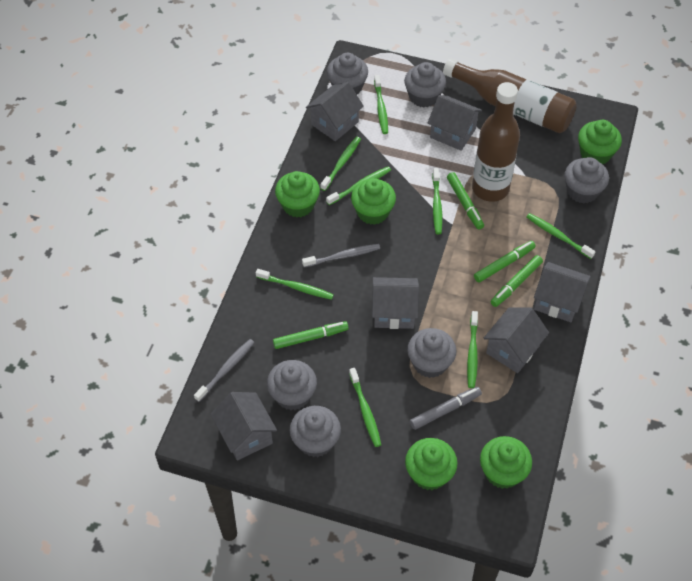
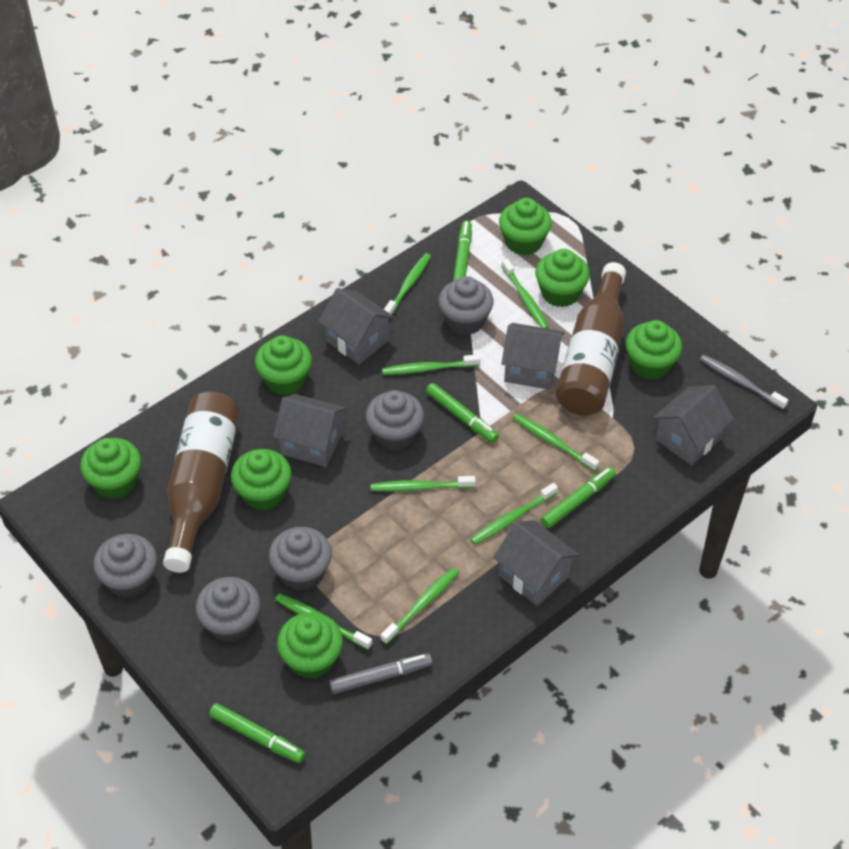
green cupcake: [275,171,320,217] [351,178,396,225] [405,438,458,490] [480,436,532,489] [578,120,622,164] = 5 -> [80,438,141,499] [231,449,292,511] [255,335,312,395] [277,612,343,679] [499,198,552,255] [535,249,590,307] [626,320,682,380] = 7
grey cupcake: [267,360,317,410] [290,406,341,457] [327,53,368,94] [404,62,446,107] [407,328,456,378] [565,157,609,204] = 6 -> [93,534,157,598] [196,577,260,643] [269,527,332,591] [366,390,424,451] [438,276,494,335] = 5
grey house: [211,392,277,461] [306,82,364,141] [372,277,419,329] [428,95,482,151] [484,307,549,373] [534,262,591,322] = 6 -> [273,394,346,467] [318,288,395,364] [493,520,579,606] [501,323,565,390] [653,385,734,466] = 5
grey toothbrush: [194,339,255,402] [302,244,380,268] = 2 -> [700,355,788,410] = 1

